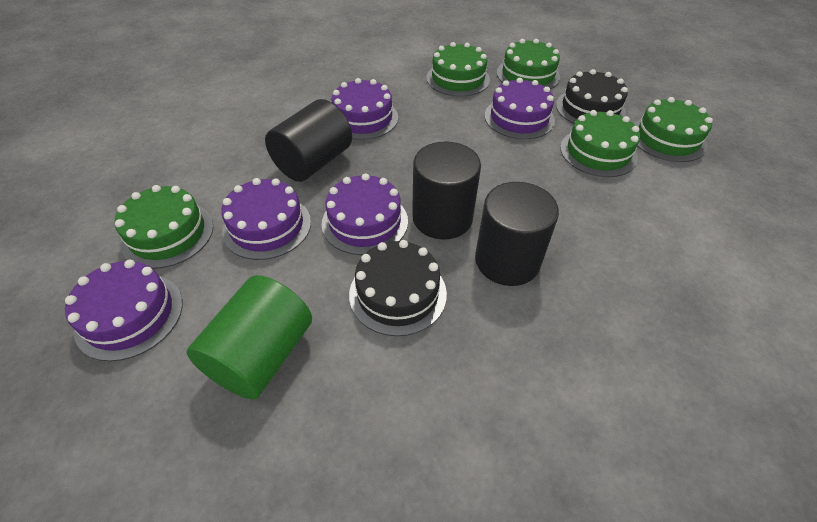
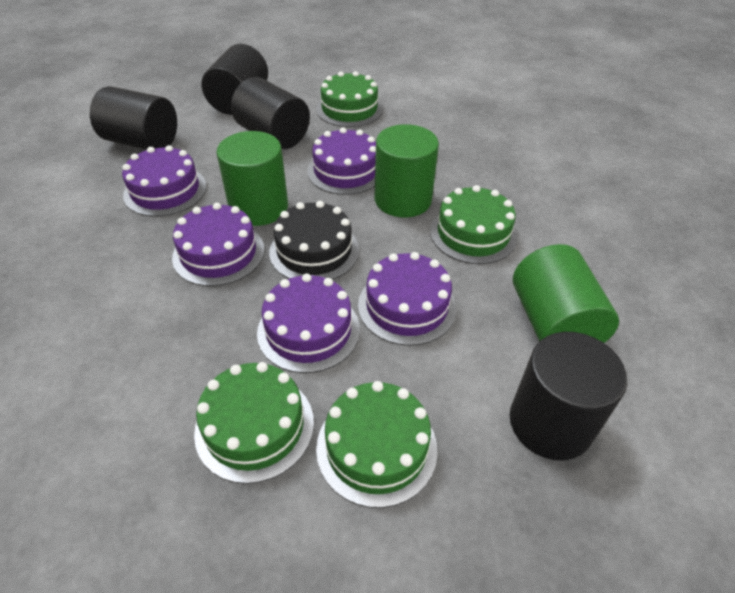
black cake: [349,240,447,336] [556,69,628,124] = 2 -> [269,201,359,280] = 1
black cylinder: [265,99,352,182] [412,142,481,240] [475,182,559,286] = 3 -> [90,86,177,150] [202,44,268,115] [231,77,310,149] [510,332,627,460] = 4
green cake: [115,185,213,269] [426,42,490,97] [497,39,560,89] [560,110,640,177] [634,97,713,162] = 5 -> [194,362,314,484] [316,71,383,127] [316,381,438,508] [430,185,517,264] = 4
green cylinder: [187,275,312,400] = 1 -> [216,131,288,226] [375,124,439,217] [513,244,619,343] = 3

